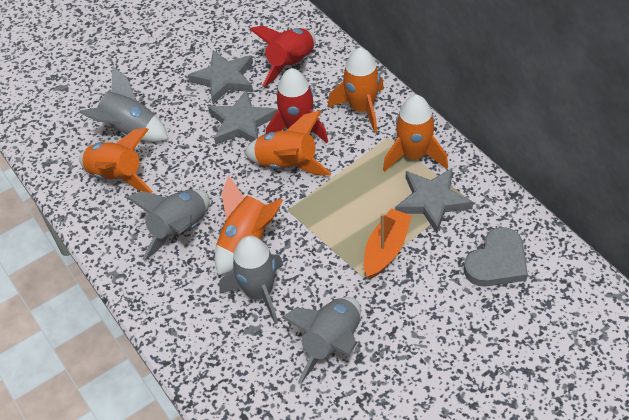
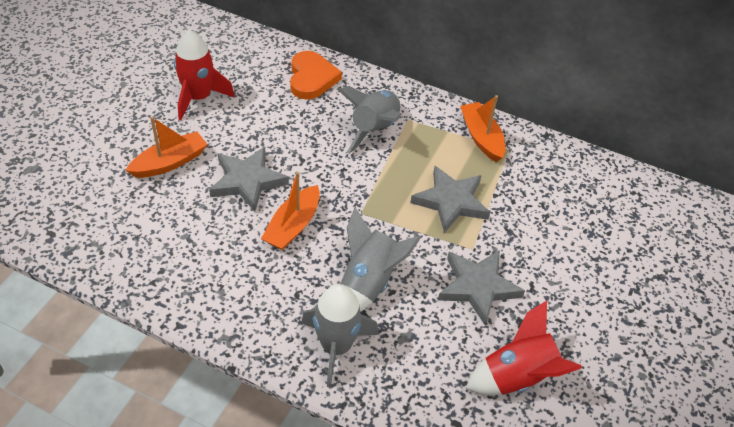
grey heart: [464,227,528,287] = 1 -> none = 0
grey rocket: [79,66,169,142] [126,189,210,261] [219,236,283,324] [281,297,361,383] = 4 -> [301,284,379,388] [338,86,401,154] [341,207,421,312] = 3
orange boat: [364,209,412,279] = 1 -> [125,117,208,178] [261,172,320,250] [460,95,505,162] = 3
orange heart: none = 0 -> [290,51,342,100] = 1
orange rocket: [79,128,153,193] [215,175,283,276] [245,110,331,175] [328,47,384,133] [383,95,448,172] = 5 -> none = 0

